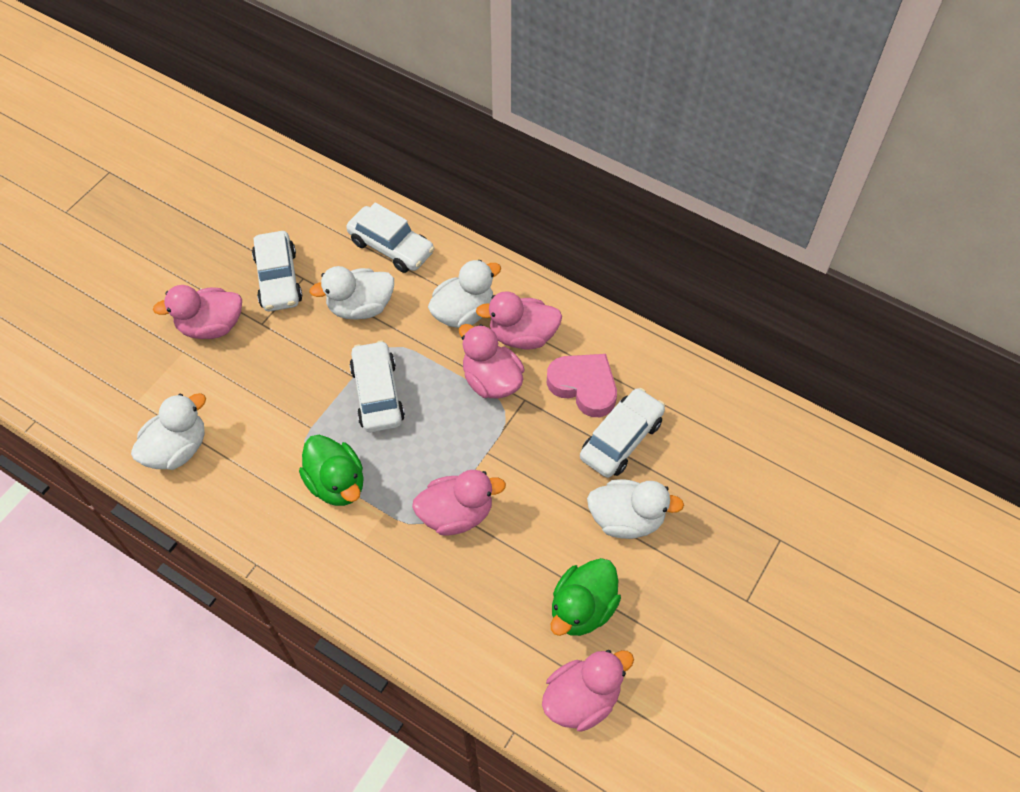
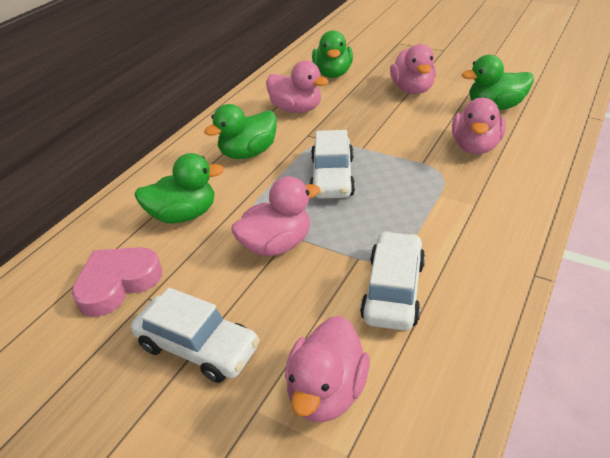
green duck: [299,435,364,506] [551,558,621,636] = 2 -> [134,153,224,224] [204,104,277,159] [312,30,353,78] [462,55,534,110] = 4
white car: [252,231,302,311] [346,203,435,273] [349,340,405,432] [580,388,665,478] = 4 -> [131,288,260,383] [309,130,355,198] [360,231,425,331] = 3
white duck: [131,393,206,470] [309,266,394,319] [428,260,501,328] [587,479,684,539] = 4 -> none = 0

